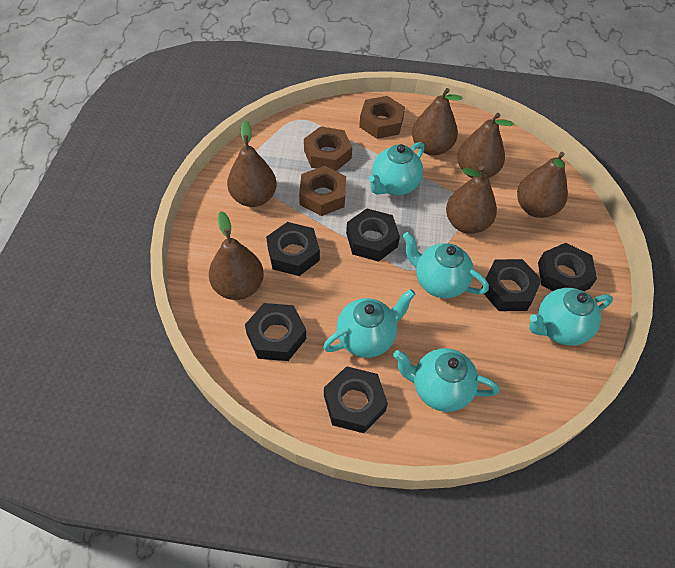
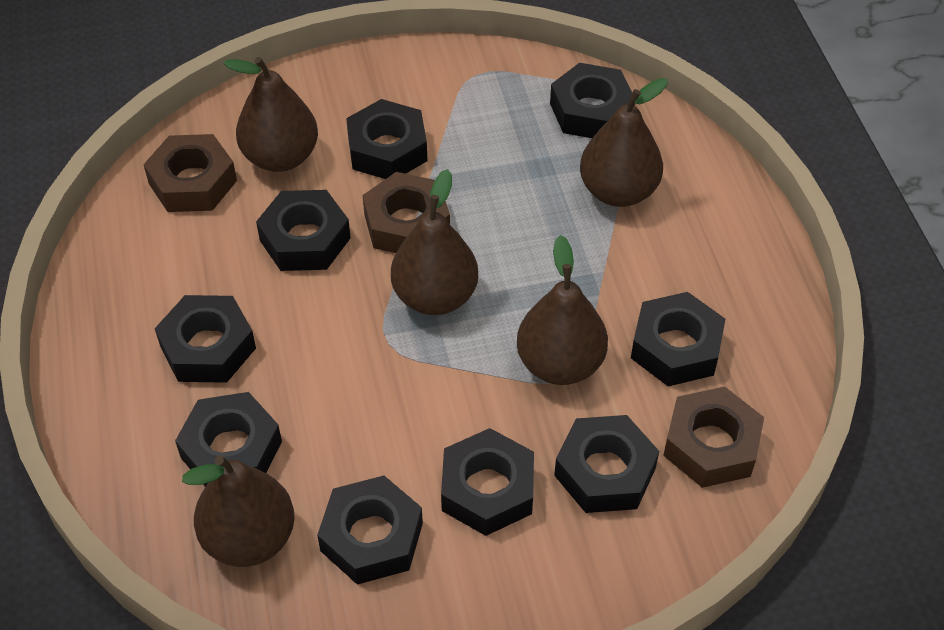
black nut: [245,303,306,361] [266,222,320,276] [324,366,388,433] [346,208,400,262] [481,259,542,311] [538,243,597,291] = 6 -> [155,295,256,383] [175,392,282,487] [256,190,351,271] [317,476,423,585] [346,99,427,179] [441,428,534,536] [550,63,635,138] [554,415,659,513] [631,292,725,386] = 9
brown pear: [209,211,264,300] [227,120,277,207] [412,88,463,156] [446,166,497,234] [457,113,514,178] [517,152,568,218] = 6 -> [182,455,295,567] [223,57,318,172] [391,169,478,315] [517,235,608,385] [580,78,668,207] = 5
turquoise teapot: [323,289,416,358] [368,142,425,195] [393,348,499,412] [403,232,489,298] [529,288,613,346] = 5 -> none = 0

